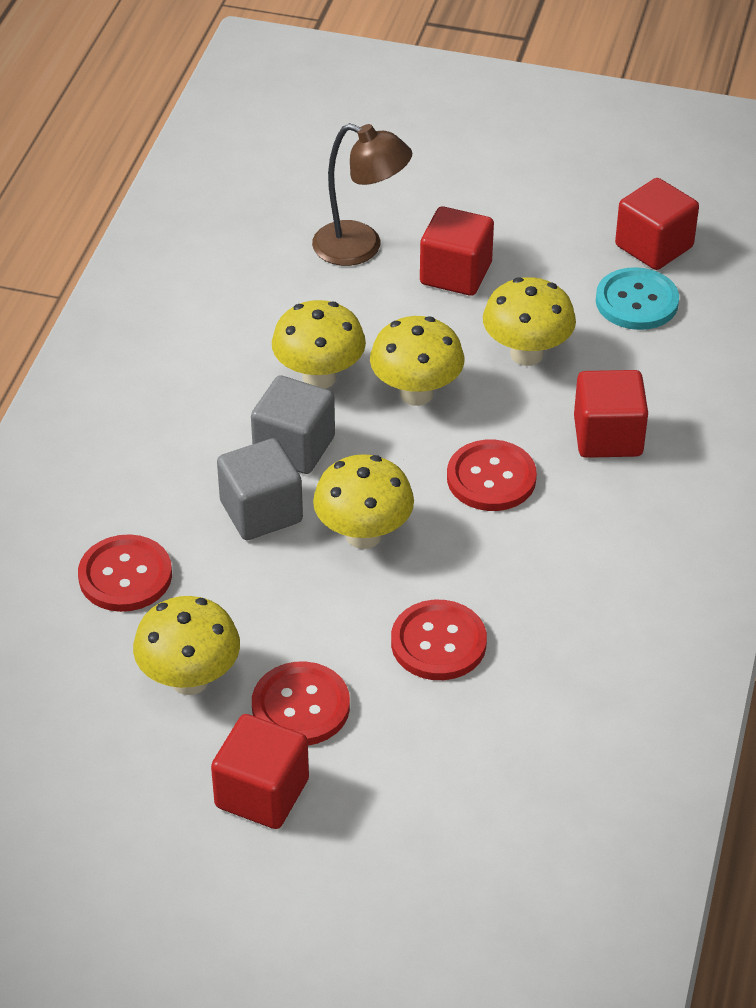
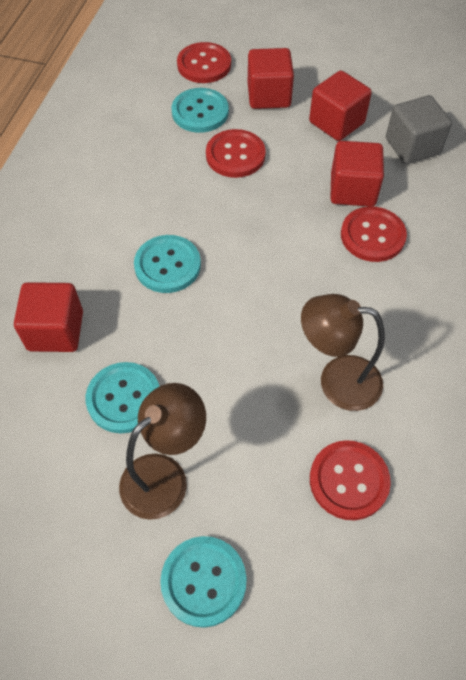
brown lamp: [312,123,412,266] = 1 -> [119,383,206,520] [301,294,385,411] = 2
grey cube: [217,438,303,540] [251,375,335,474] = 2 -> [386,95,452,164] = 1
turquoise button: [596,267,679,330] = 1 -> [86,362,159,433] [134,235,201,293] [160,536,247,628] [172,88,229,133] = 4
yellow mushroom: [133,596,240,695] [272,300,366,389] [313,454,414,549] [370,316,465,406] [483,277,576,366] = 5 -> none = 0

